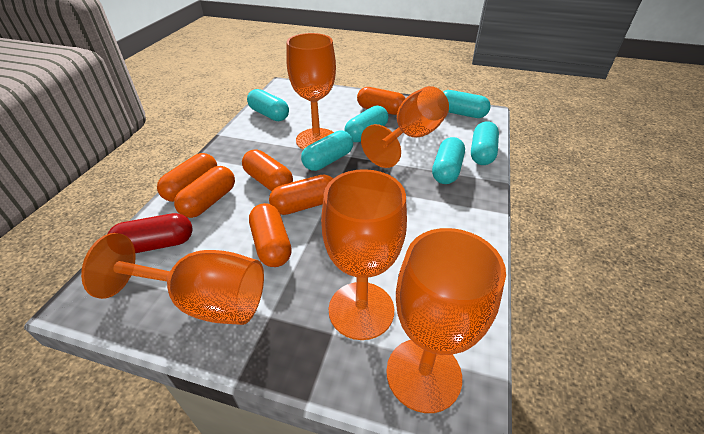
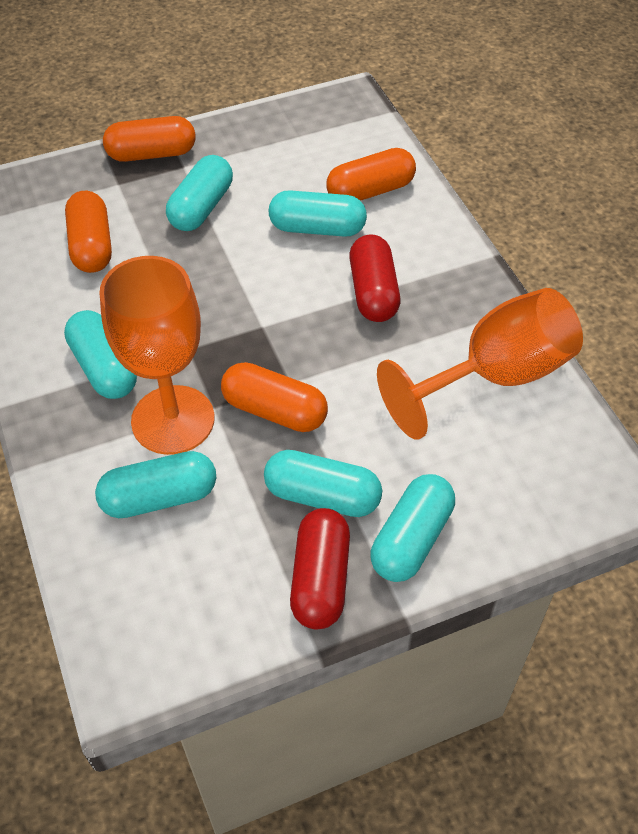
orange capsule: [157,153,217,202] [174,166,235,218] [242,149,293,191] [249,203,292,267] [269,175,333,215] [357,87,406,115] = 6 -> [65,191,112,273] [103,116,196,162] [221,362,328,432] [326,148,416,201] = 4
orange goblet: [81,233,264,325] [286,33,336,150] [321,169,407,340] [361,86,449,168] [386,228,506,413] = 5 -> [99,256,215,455] [377,288,583,440] = 2
red capsule: [108,213,193,253] = 1 -> [290,508,350,629] [349,235,400,322] = 2

